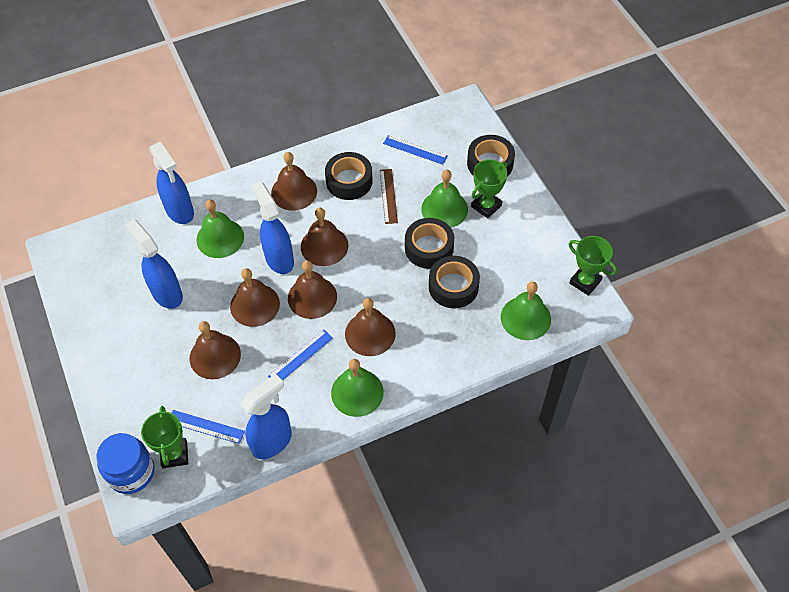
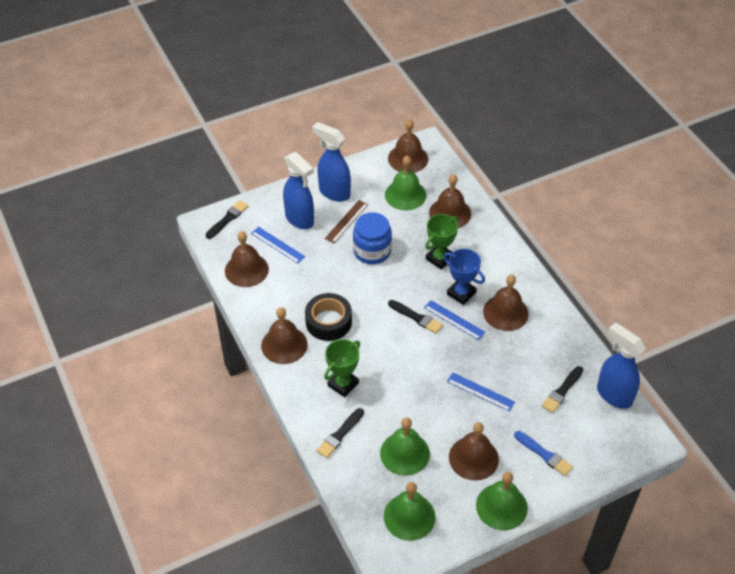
black brush: none = 0 -> [205,200,248,239] [316,408,364,458] [388,300,443,334] [542,366,583,413] = 4
black tape: [325,152,373,200] [405,218,454,269] [429,256,480,309] [467,135,515,177] = 4 -> [305,293,352,341] = 1
blue brush: none = 0 -> [514,431,573,476] = 1
blue spray bottle: [125,219,183,309] [149,142,194,224] [241,374,292,459] [252,182,294,274] = 4 -> [283,152,314,229] [312,122,351,202] [597,322,646,409] = 3
blue trophy: none = 0 -> [444,249,485,305] = 1
green trophy: [141,406,188,468] [471,159,508,219] [569,236,617,296] = 3 -> [324,339,360,397] [425,214,458,269] = 2

